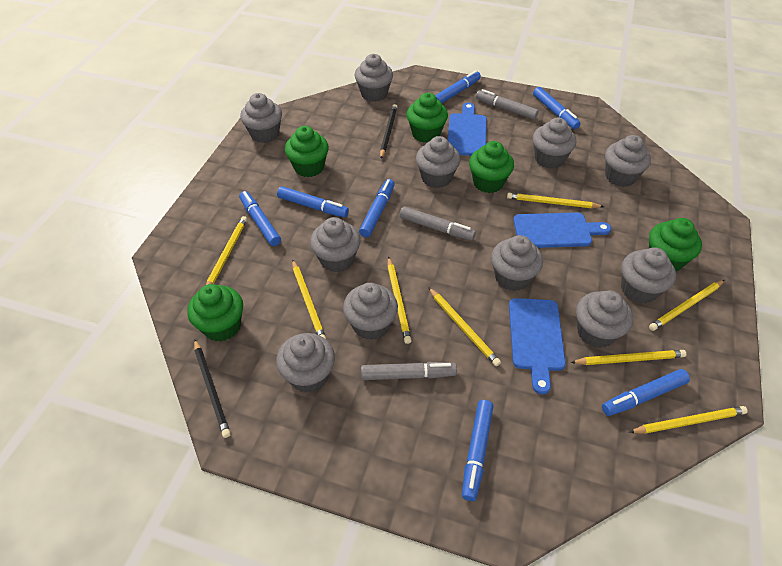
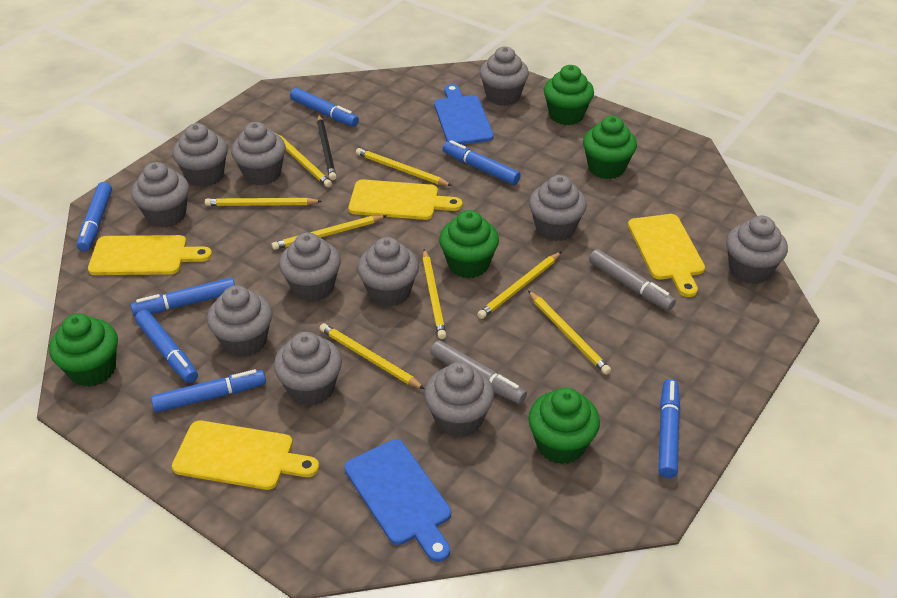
black pencil: [194,339,231,438] [380,104,397,159] = 2 -> [317,115,336,180] = 1
blue cutting board: [448,103,487,156] [509,298,566,394] [513,213,611,248] = 3 -> [344,439,451,562] [434,84,494,145] = 2
grey marker: [361,362,457,380] [400,206,476,241] [476,89,539,120] = 3 -> [430,340,527,404] [589,249,676,311] = 2
yellow cutting board: none = 0 -> [88,235,212,275] [172,421,319,490] [349,179,463,220] [628,214,705,297] = 4

